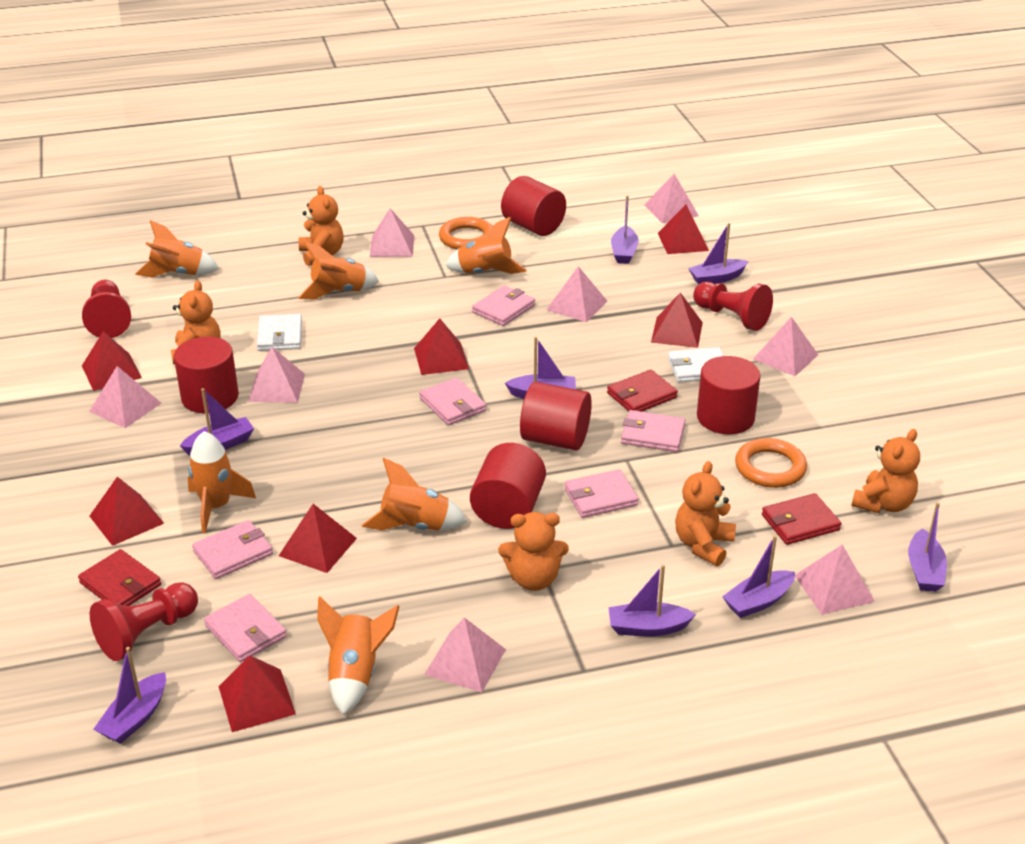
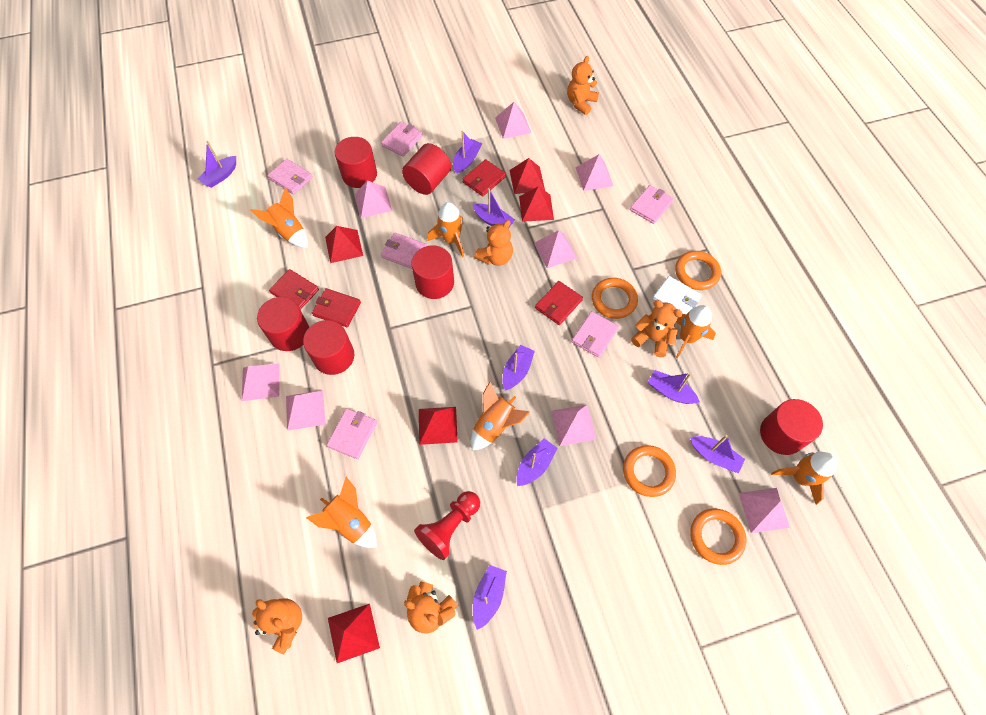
orange ring: [439,217,493,250] [735,438,807,488] = 2 -> [592,278,638,319] [623,445,676,497] [675,251,721,290] [690,509,746,565] = 4
red cylinder: [174,337,239,413] [470,443,546,529] [501,176,566,236] [520,382,592,450] [697,356,761,434] = 5 -> [257,297,309,351] [303,320,354,375] [335,137,377,188] [402,143,451,195] [411,245,454,299] [760,399,823,455] = 6
red pawn: [82,279,131,338] [90,582,198,661] [693,282,773,331] = 3 -> [414,491,480,560] = 1
red pyramid: [82,331,142,391] [90,477,164,546] [219,655,296,732] [279,504,357,573] [414,318,469,375] [651,292,703,348] [658,205,709,254] = 7 -> [325,226,363,263] [328,604,380,663] [419,407,458,445] [510,158,545,194] [519,186,554,222] = 5
red wallet: [78,549,161,606] [607,369,678,412] [762,493,841,545] = 3 -> [269,269,319,310] [312,288,361,327] [462,159,506,196] [535,281,583,325] = 4
white wallet: [257,314,302,351] [668,347,724,382] = 2 -> [653,276,702,314] = 1

